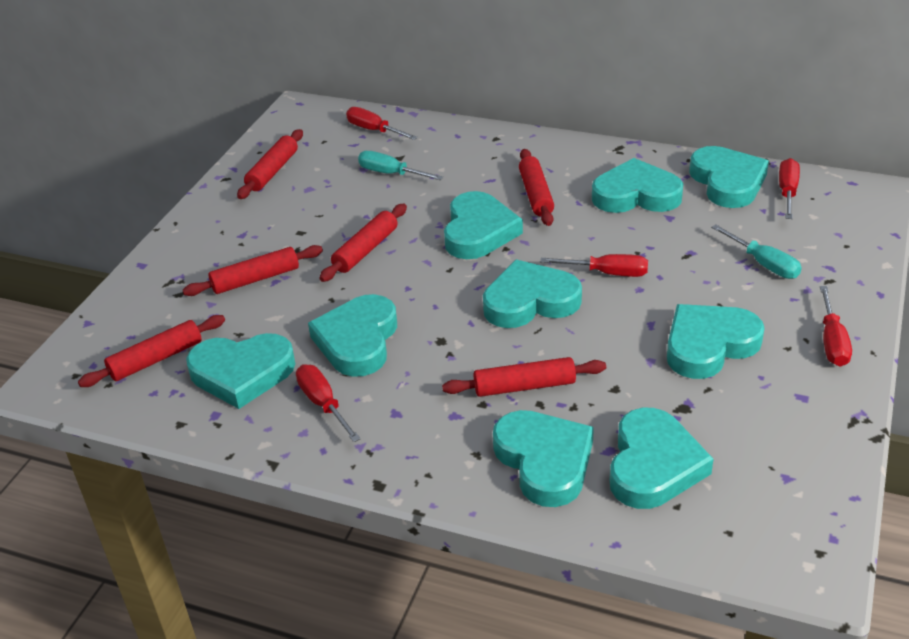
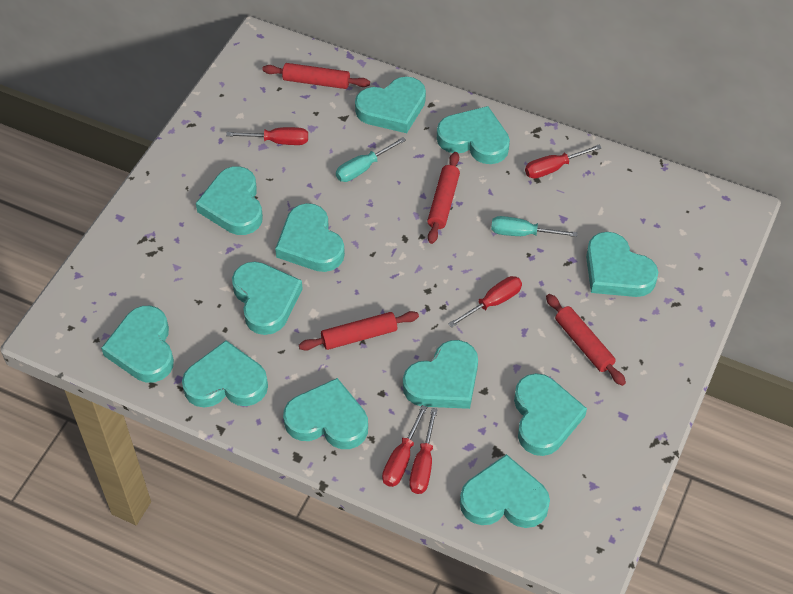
red rolling pin: [78,315,225,387] [183,245,323,296] [237,129,303,199] [319,204,407,282] [442,357,606,397] [519,149,554,226] = 6 -> [262,63,370,89] [299,311,419,351] [427,152,460,244] [546,294,626,386] = 4
turquoise heart: [186,333,295,409] [308,294,397,377] [444,191,523,259] [483,259,582,328] [493,410,594,507] [592,158,683,213] [610,408,714,509] [667,304,765,379] [689,146,769,208] = 9 -> [101,306,174,383] [182,340,268,408] [196,166,263,235] [232,262,303,335] [275,203,345,272] [283,378,368,449] [355,77,426,133] [403,340,478,409] [437,106,510,164] [460,454,550,528] [514,373,587,456] [586,232,658,297] = 12

